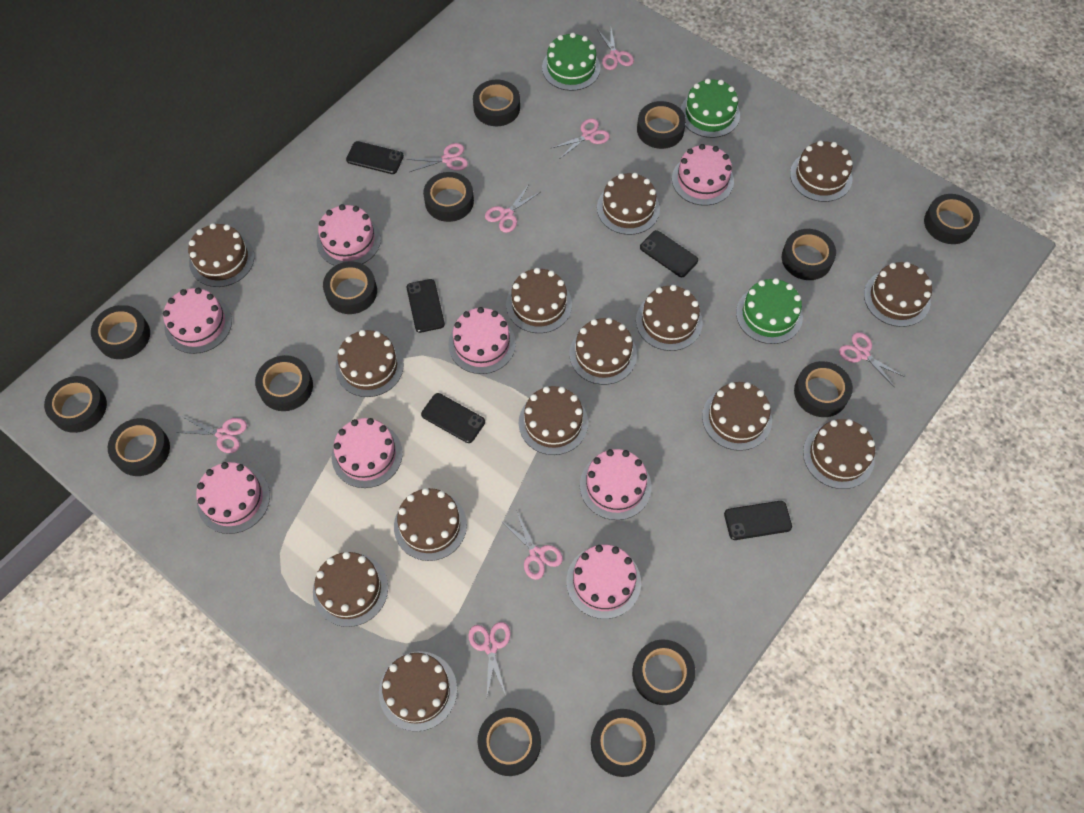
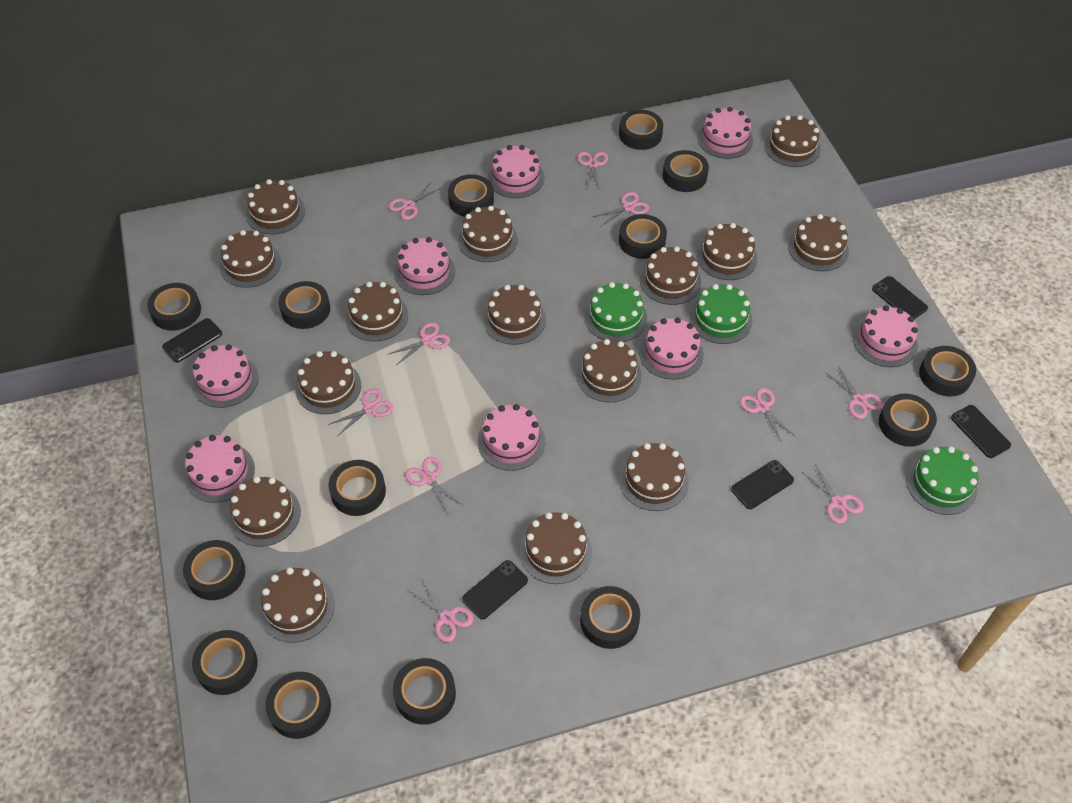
brown cake: [188,223,255,287] [313,552,388,627] [336,330,404,397] [379,651,457,732] [394,488,467,561] [506,268,572,333] [519,386,588,455] [569,318,637,385] [597,173,660,235] [636,285,703,351] [702,382,772,451] [790,141,853,202] [803,419,875,489] [864,262,932,327] = 14 -> [220,230,281,288] [229,477,301,547] [246,179,305,235] [259,567,335,643] [295,351,361,414] [345,282,408,342] [458,206,518,262] [483,285,546,345] [520,512,592,584] [576,339,642,402] [619,443,689,511] [640,246,701,305] [697,223,757,280] [764,115,821,167] [788,214,849,271] = 15
pink scissors: [176,417,247,453] [406,143,468,172] [468,622,511,696] [485,184,540,233] [503,512,563,580] [552,118,610,158] [597,29,634,70] [839,332,905,386] = 8 -> [328,388,394,436] [387,322,450,365] [388,182,442,220] [405,457,462,513] [408,579,474,642] [577,152,608,189] [593,192,649,226] [740,388,796,443] [802,464,864,524] [825,365,883,419] = 10

